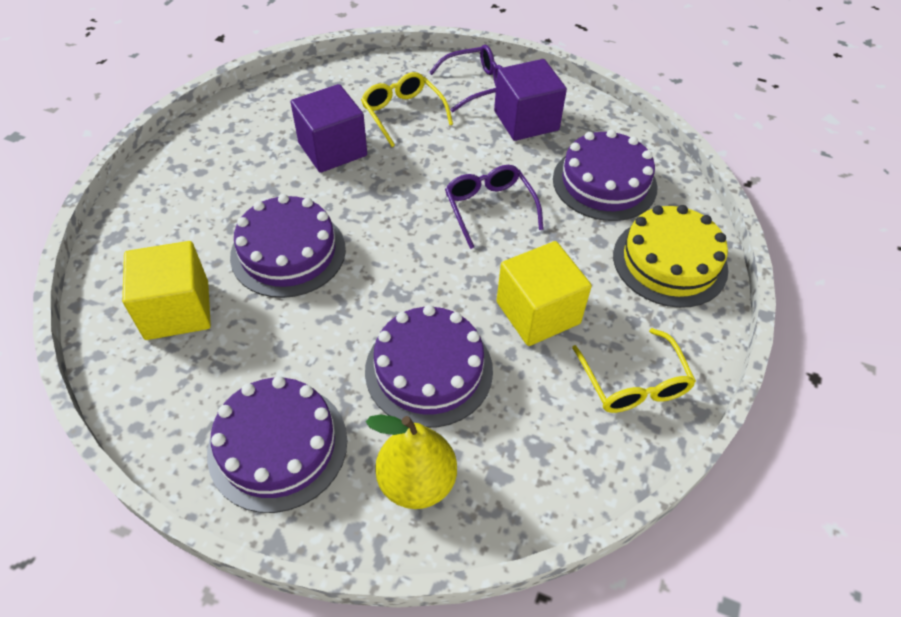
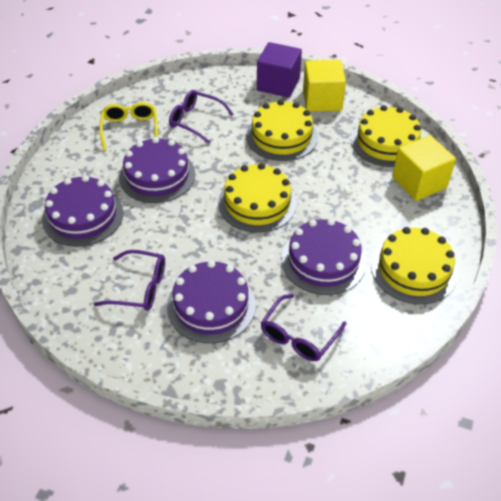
purple cube: [291,84,367,173] [494,59,567,141] = 2 -> [257,42,302,98] = 1
purple glasses: [429,45,503,112] [445,165,544,249] = 2 -> [94,250,165,311] [169,90,234,144] [261,294,346,361] = 3
yellow cake: [613,205,728,308] = 1 -> [218,163,297,232] [246,100,318,161] [351,105,422,167] [371,227,458,304] = 4
yellow glasses: [361,72,453,147] [572,328,696,413] = 2 -> [99,102,158,150] = 1
yellow pear: [366,415,457,509] = 1 -> none = 0

